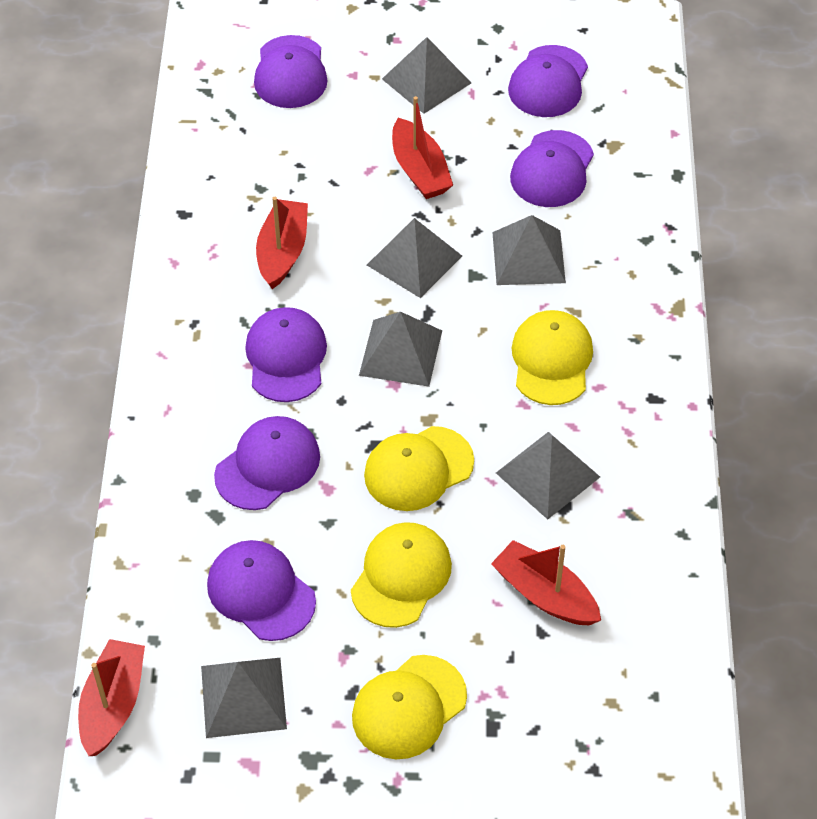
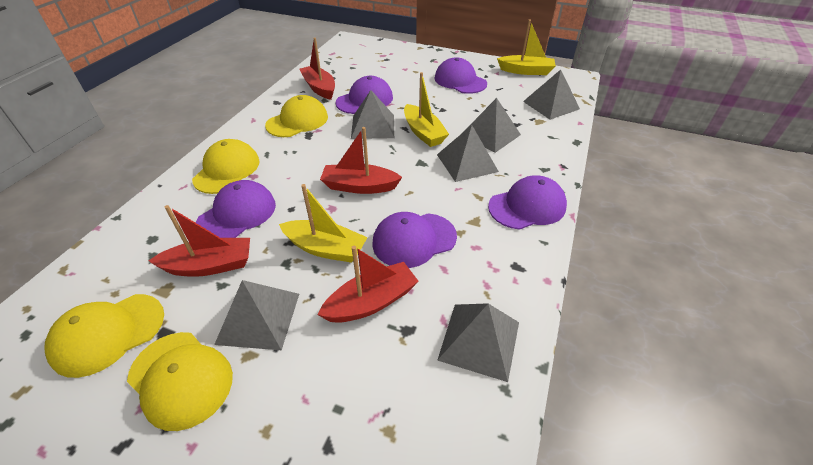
purple cap: [207,540,316,641] [214,416,320,510] [245,307,327,402] [254,35,328,108] [508,45,588,117] [510,130,594,207] = 6 -> [196,180,276,238] [336,76,393,114] [372,212,457,268] [434,57,487,94] [488,175,567,230] = 5
yellow boat: none = 0 -> [279,184,368,263] [404,72,449,147] [497,19,556,75] = 3

